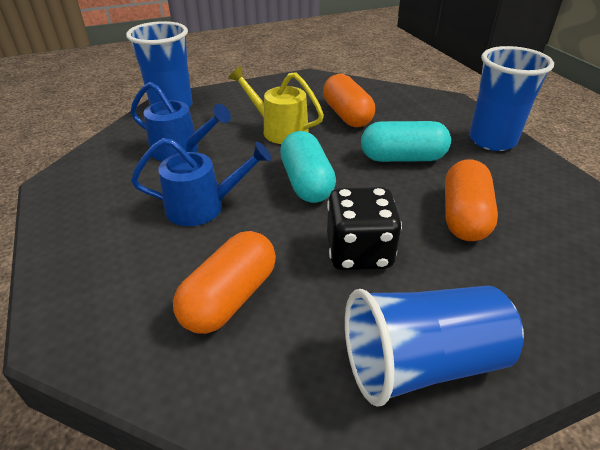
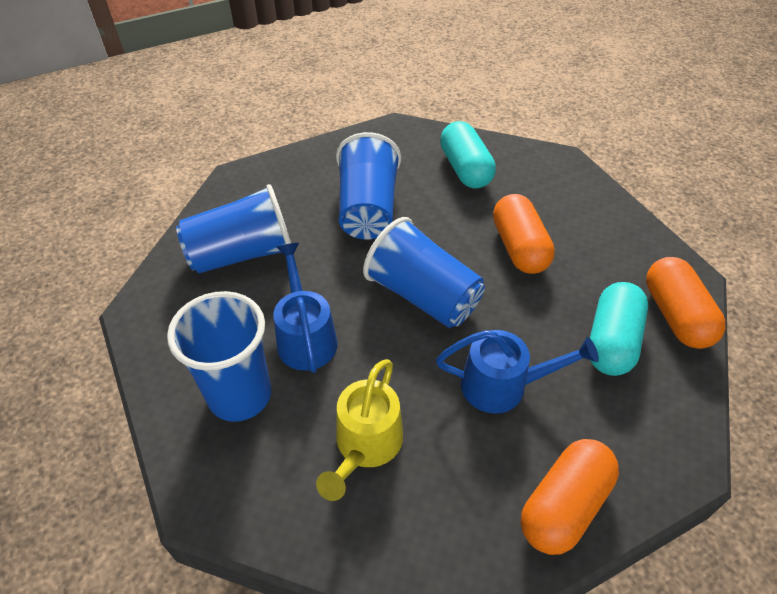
black dice: [327,187,402,270] = 1 -> none = 0
blue cup: [126,21,192,107] [345,285,524,407] [469,46,554,151] = 3 -> [167,291,271,422] [176,184,291,273] [336,132,401,240] [363,217,485,328] = 4

